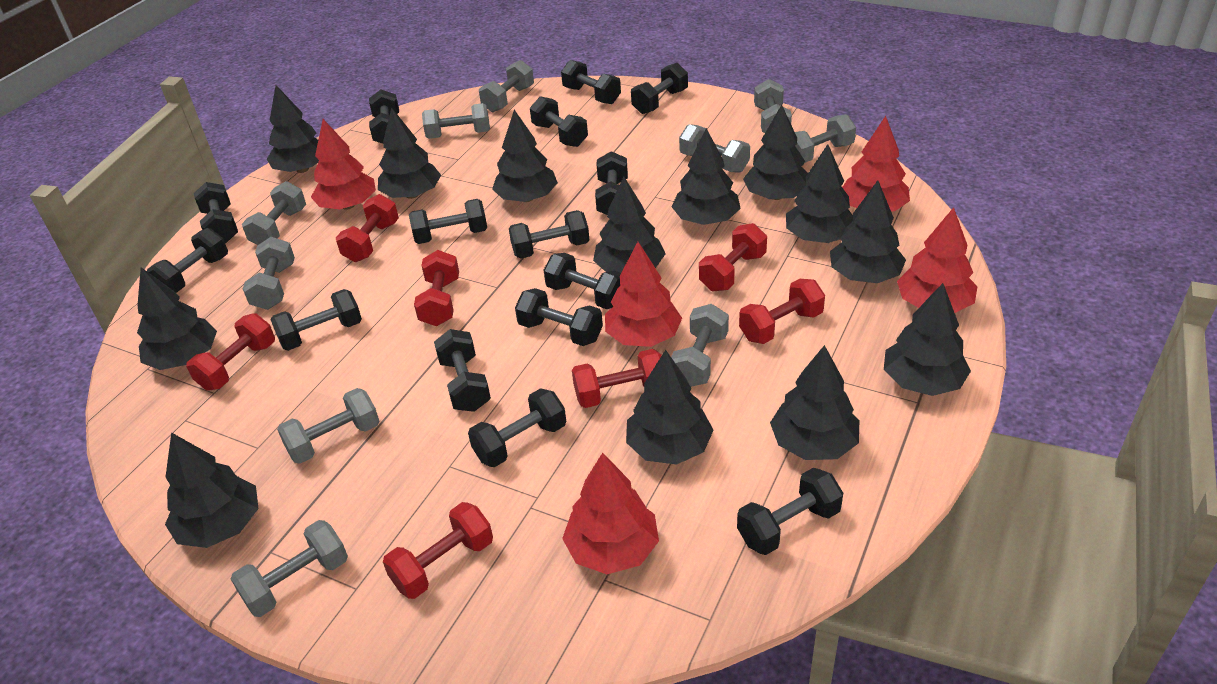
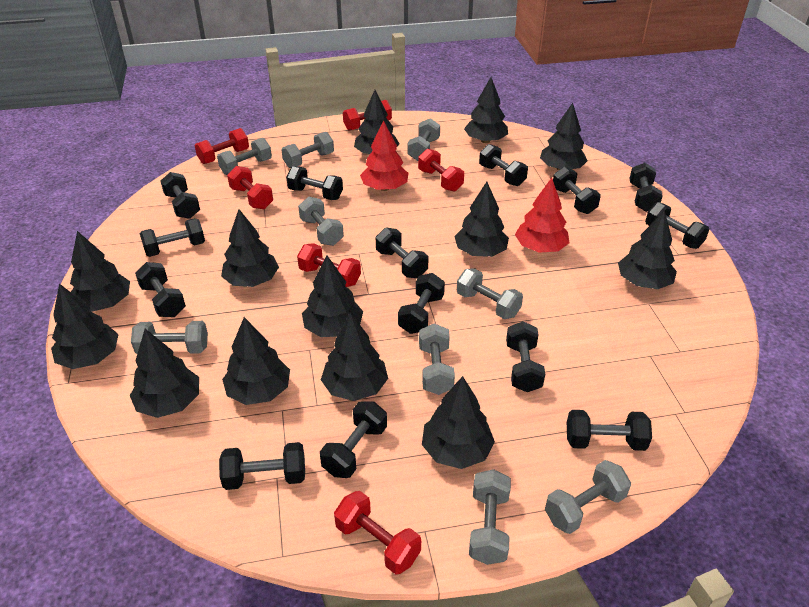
black dumbbell: [147,228,228,293] [194,182,238,244] [270,289,362,351] [369,90,399,144] [409,199,487,244] [434,329,491,412] [468,388,566,467] [509,210,589,259] [515,288,603,346] [530,96,588,147] [544,253,621,309] [561,60,621,104] [595,151,628,215] [631,63,688,114] [737,468,843,555] = 15 -> [135,262,186,317] [140,218,205,257] [161,172,200,219] [219,442,305,490] [286,166,343,200] [320,401,387,478] [376,227,428,278] [398,273,445,334] [479,144,528,186] [506,321,545,392] [553,167,601,214] [567,410,652,451] [629,163,663,212] [645,202,709,249] = 14
grey dumbbell: [231,520,348,617] [242,181,306,245] [243,237,295,310] [277,388,379,464] [422,103,490,139] [479,60,534,112] [671,304,729,387] [679,124,750,173] [754,79,792,133] [795,114,856,163] = 10 -> [131,321,208,354] [217,138,272,175] [281,132,334,168] [298,197,344,246] [407,118,440,161] [419,324,455,395] [457,268,523,319] [469,469,511,565] [545,460,631,534] = 9
red dumbbell: [186,313,275,391] [336,194,399,262] [383,502,493,599] [414,250,459,326] [572,349,662,408] [699,223,767,292] [739,279,825,344] = 7 -> [195,128,249,164] [227,166,273,209] [297,243,361,287] [334,491,421,575] [343,100,392,130] [418,149,464,192] = 6
red tree: [311,119,376,210] [562,453,659,574] [605,242,682,347] [842,116,910,211] [897,207,978,313] = 5 -> [360,120,408,191] [515,178,569,253] = 2

